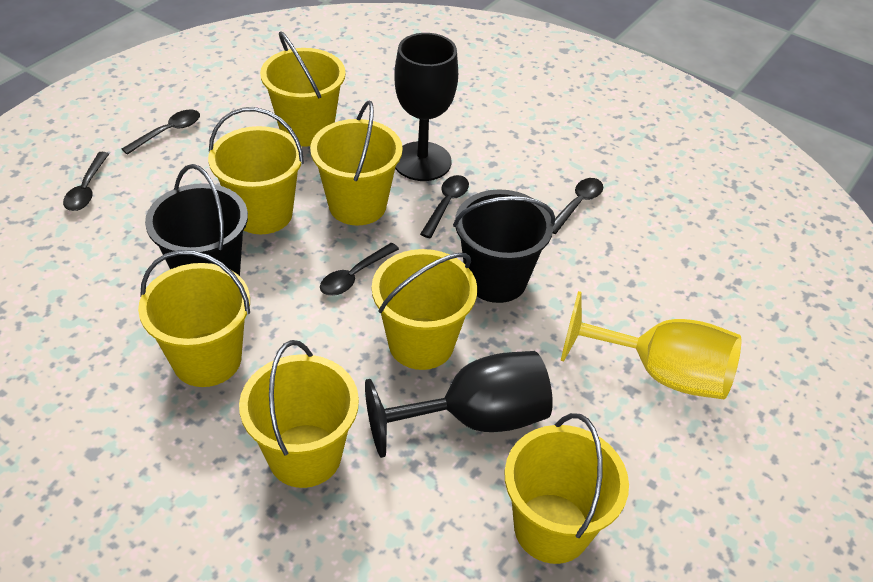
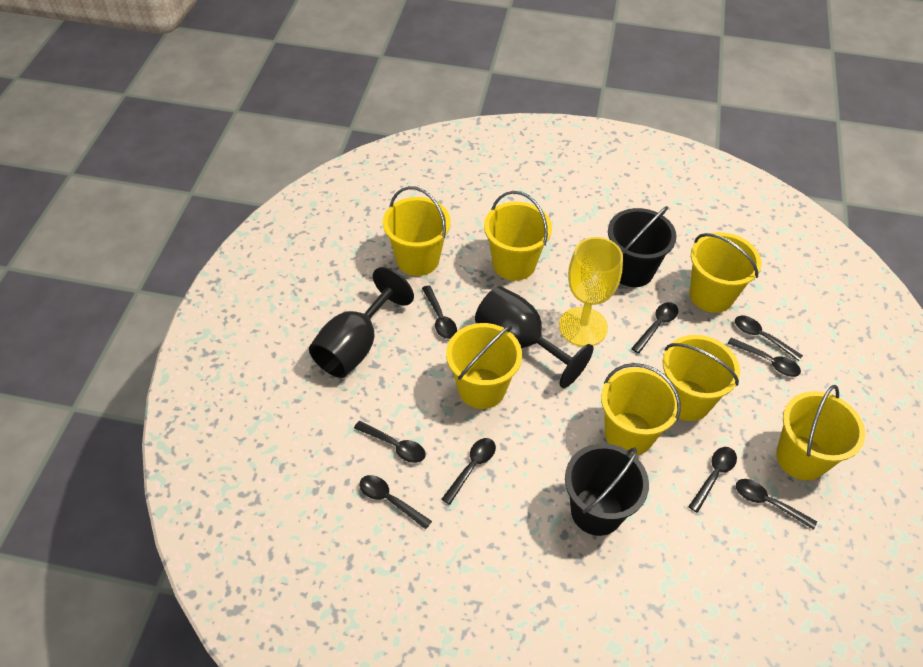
black spoon: [63,152,109,211] [122,109,200,155] [320,243,399,296] [420,175,469,238] [553,178,603,234] = 5 -> [354,421,426,463] [359,475,432,529] [422,285,457,339] [441,438,496,505] [631,302,678,354] [688,447,737,513] [727,337,801,377] [735,316,803,361] [736,479,817,530] = 9

